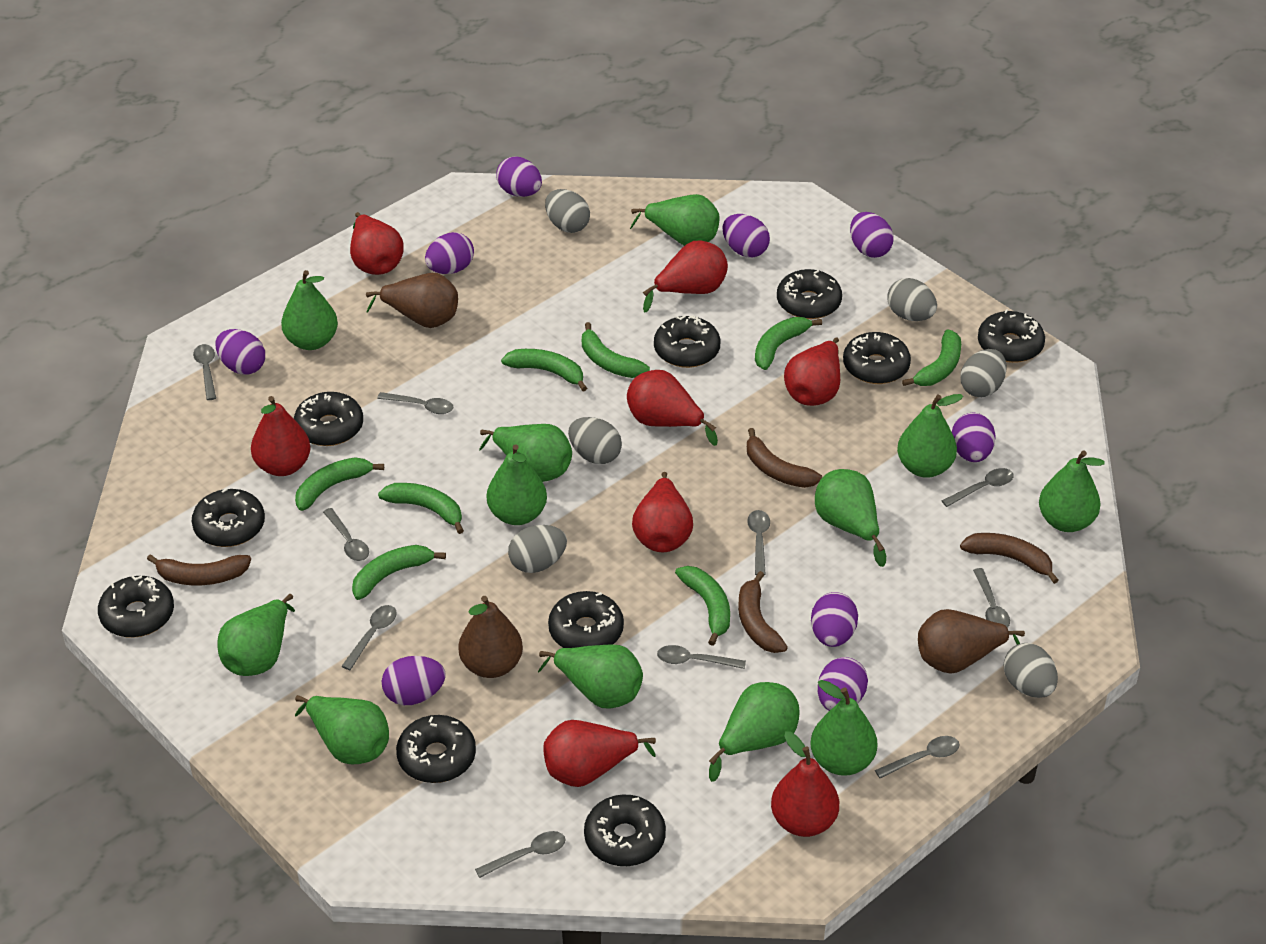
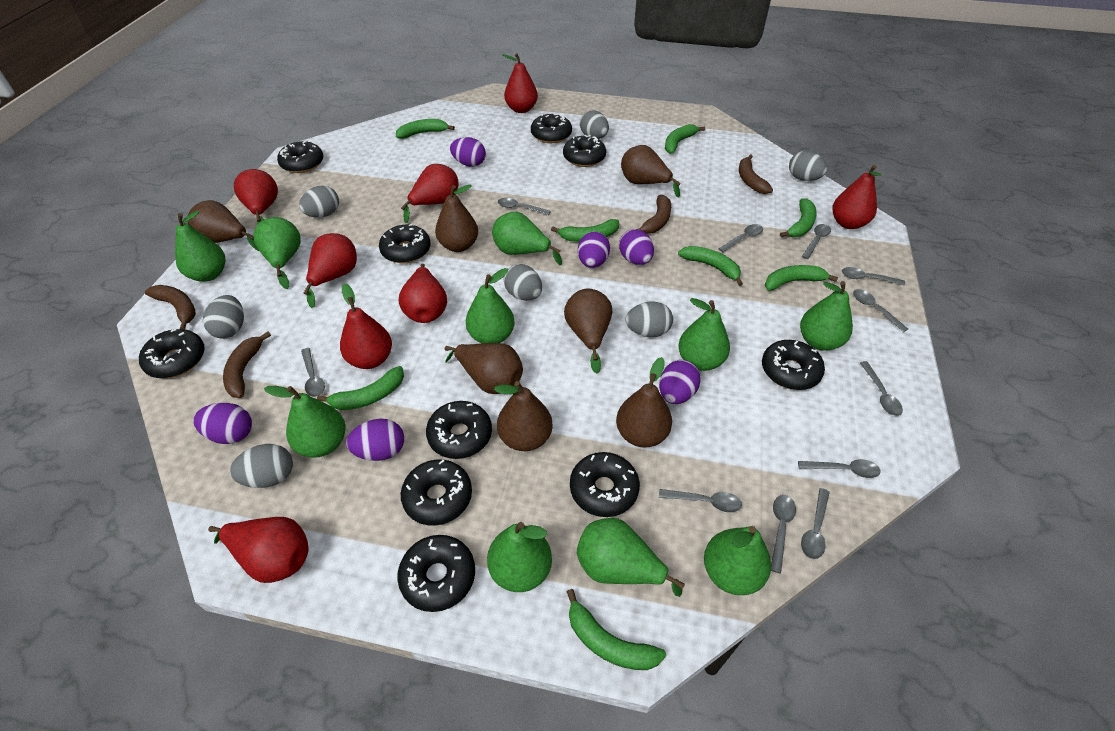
brown pear: [366,273,458,328] [458,596,523,678] [918,609,1025,674] = 3 -> [188,200,259,251] [435,185,478,252] [445,343,523,394] [494,381,553,451] [564,288,612,373] [616,357,672,448] [621,145,681,197] = 7
green pear: [217,594,295,676] [281,270,338,350] [295,695,389,764] [479,424,572,482] [487,444,547,525] [538,644,643,708] [630,194,719,246] [709,682,800,782] [810,680,877,776] [815,469,886,567] [897,394,963,478] [1039,450,1105,532] = 12 -> [175,211,225,282] [253,217,300,289] [264,386,345,458] [466,268,515,343] [487,522,552,592] [492,212,562,265] [577,518,685,597] [678,298,730,371] [704,526,771,595] [800,281,853,351] = 10
grey egg: [508,525,567,573] [545,189,590,233] [568,417,622,464] [887,278,937,321] [960,349,1007,397] [1004,643,1058,698] = 6 -> [203,295,244,339] [230,444,293,488] [299,186,339,218] [504,264,542,301] [580,110,609,139] [626,302,673,337] [789,151,827,181] = 7
grey spoon: [193,344,216,400] [323,508,369,561] [342,605,397,670] [377,392,453,414] [475,831,566,878] [657,645,746,669] [747,510,770,575] [875,736,959,779] [942,468,1014,507] [973,568,1010,628] = 10 -> [301,348,325,397] [498,198,551,215] [659,489,742,513] [719,224,763,252] [771,495,796,573] [798,459,880,478] [801,488,830,559] [802,224,831,259] [842,267,905,286] [853,289,908,332] [860,361,903,416] = 11
purple egg: [215,329,265,375] [382,656,446,705] [425,232,474,274] [496,156,542,197] [722,214,770,258] [811,592,858,647] [818,657,868,711] [850,212,894,258] [952,413,996,462] = 9 -> [194,403,252,444] [346,419,404,461] [450,137,486,167] [578,232,610,268] [619,229,654,265] [659,360,701,404] = 6

